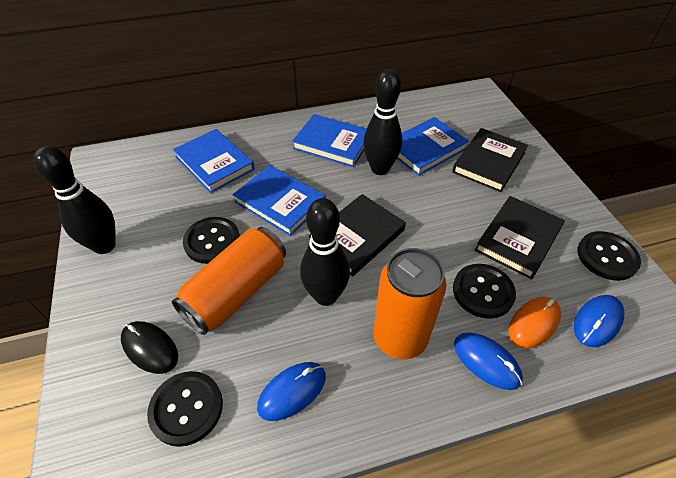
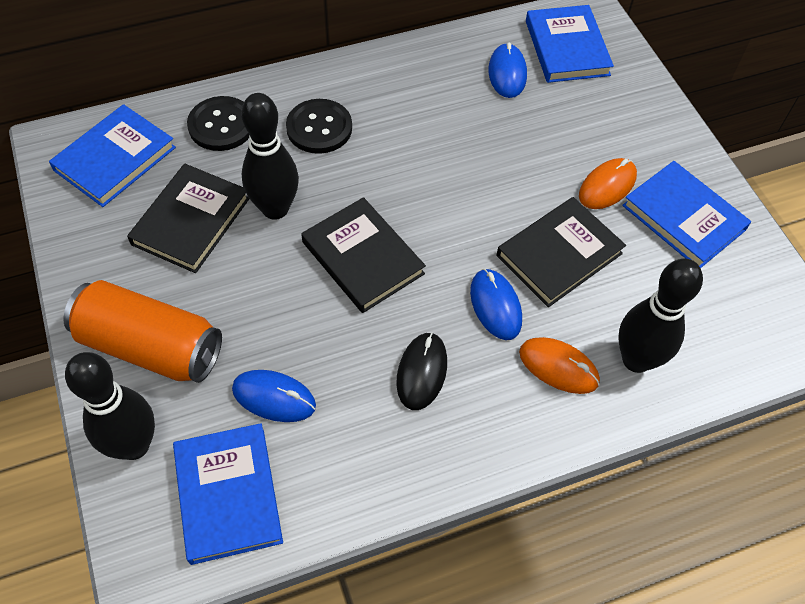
black button: [147,371,223,447] [183,217,240,264] [453,264,516,319] [577,231,641,281] = 4 -> [187,96,249,151] [286,99,352,154] = 2
orange can: [172,227,286,335] [373,248,447,359] = 2 -> [63,280,222,383] = 1
orange mouse: [509,297,561,348] = 1 -> [519,337,600,394] [579,158,637,209] = 2

